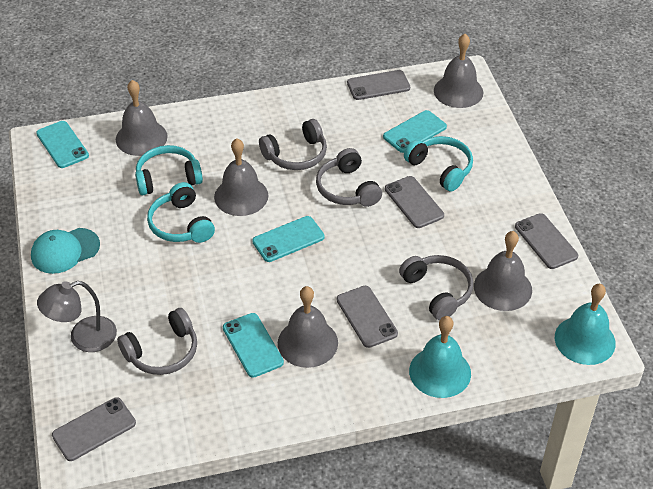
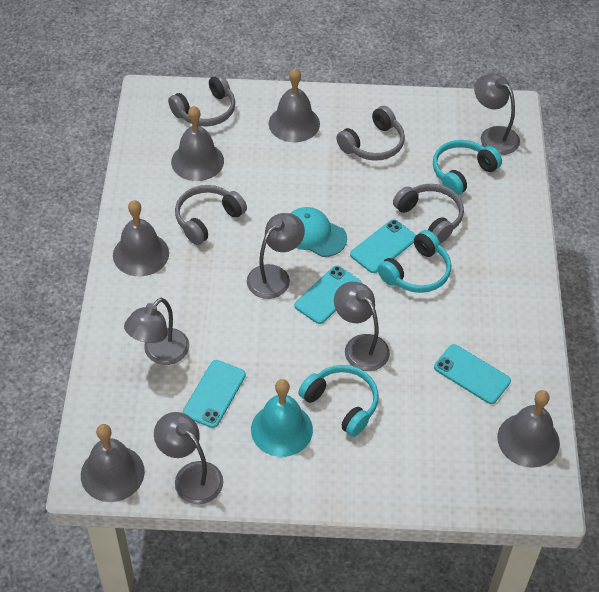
grey lamp: [37,281,117,352] = 1 -> [124,298,189,365] [154,412,223,504] [247,213,305,299] [334,282,390,371] [474,74,520,155] = 5
grey phone: [52,397,136,461] [337,286,398,348] [347,70,410,100] [385,176,444,228] [515,213,578,269] = 5 -> none = 0
turquoise bell: [409,316,471,398] [555,284,616,365] = 2 -> [251,379,313,457] = 1

